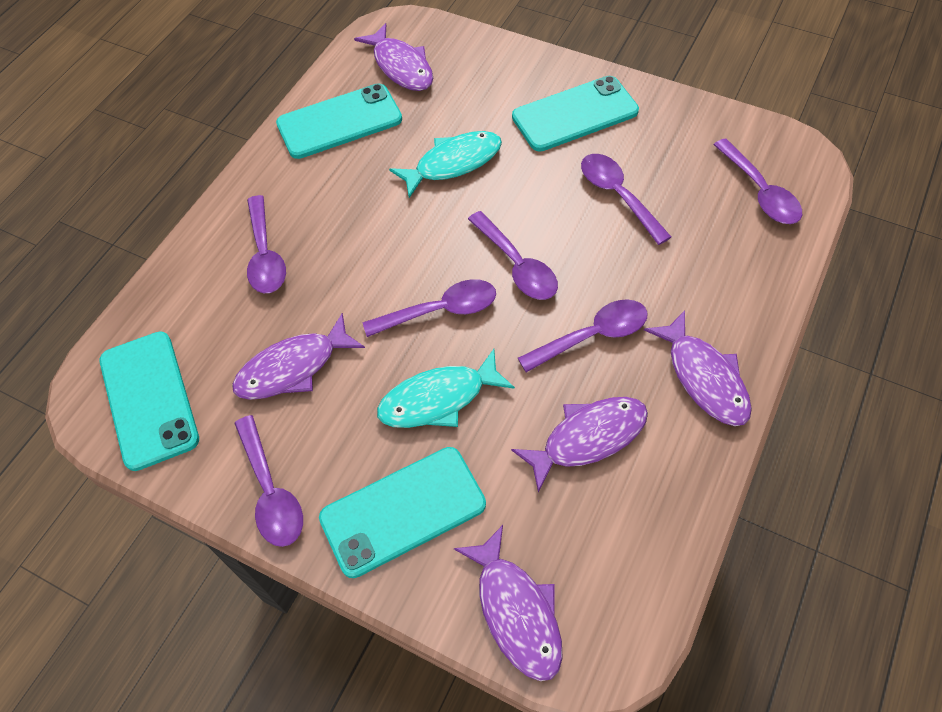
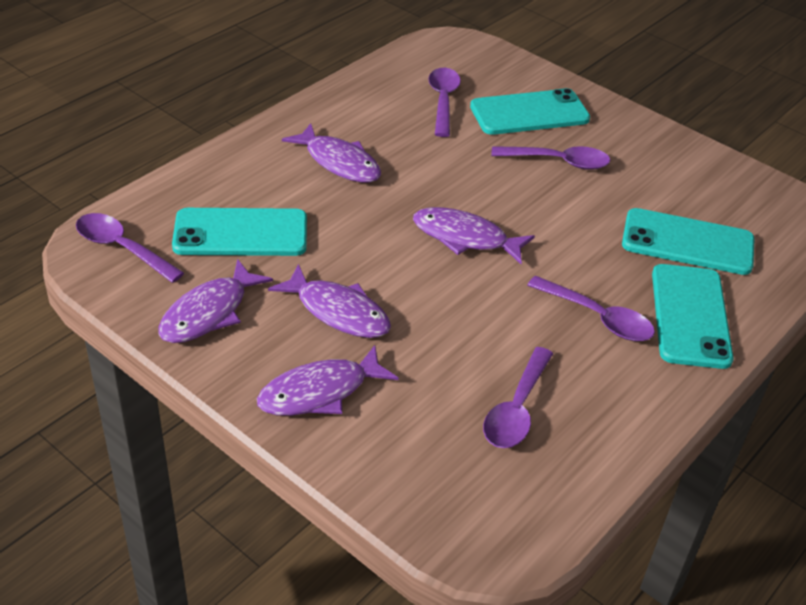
purple spoon: [234,415,303,547] [247,195,286,293] [363,279,496,337] [468,211,558,300] [518,299,648,372] [581,154,671,245] [713,138,802,224] = 7 -> [76,213,184,283] [428,68,461,137] [483,347,553,448] [491,146,611,170] [527,276,655,341] = 5
turquoise fish: [377,349,515,428] [389,131,502,198] = 2 -> none = 0

